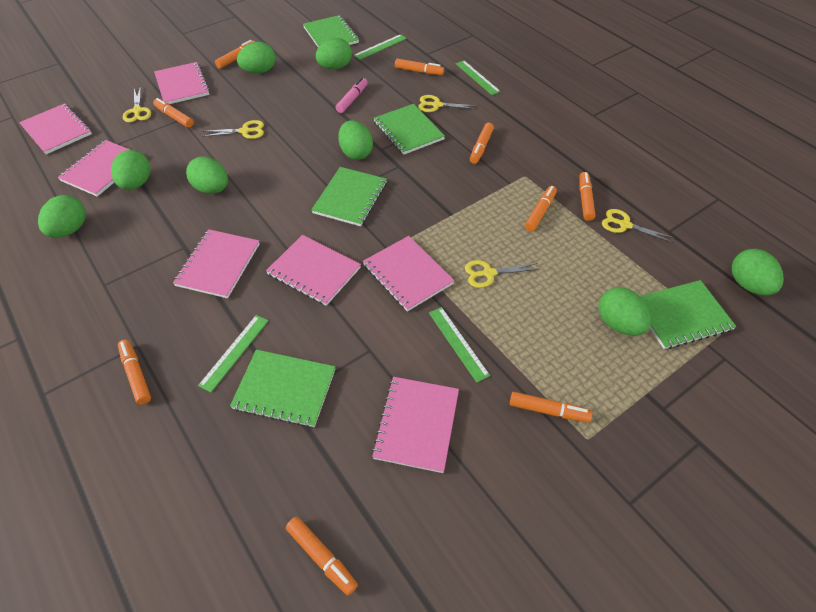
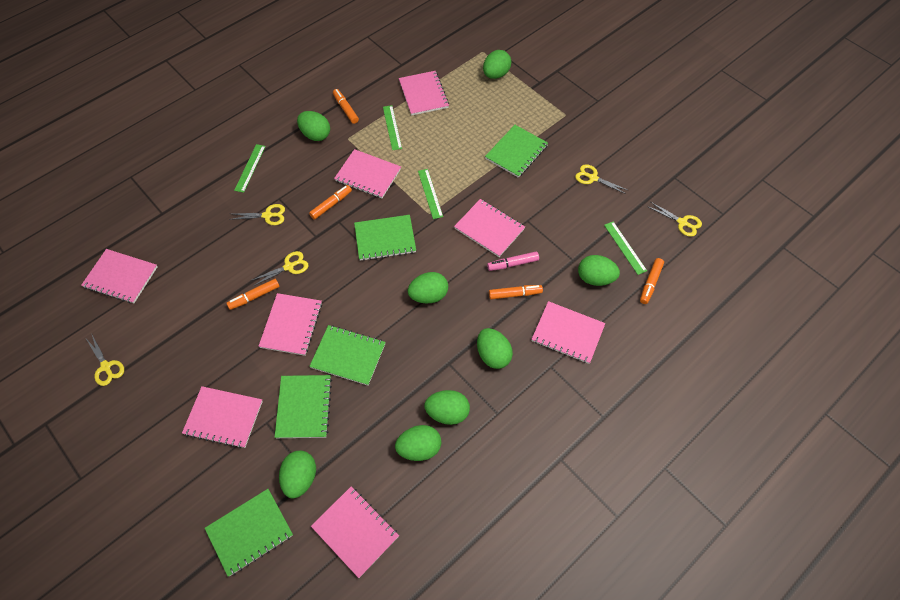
orange marker: [118,340,151,405] [153,98,194,128] [215,40,255,69] [286,516,358,595] [395,59,444,75] [470,123,494,164] [510,392,592,422] [525,186,557,232] [579,172,595,221] = 9 -> [226,279,280,310] [309,185,352,220] [333,89,359,124] [489,285,543,299] [640,258,664,304] = 5
pink notebook: [19,103,92,154] [58,140,130,197] [154,62,210,104] [173,229,259,298] [266,235,361,306] [363,236,455,312] [372,377,459,473] = 7 -> [81,249,157,303] [182,386,263,448] [259,293,322,356] [311,487,399,578] [334,149,401,198] [399,71,449,116] [454,199,525,257] [531,301,605,364] = 8

